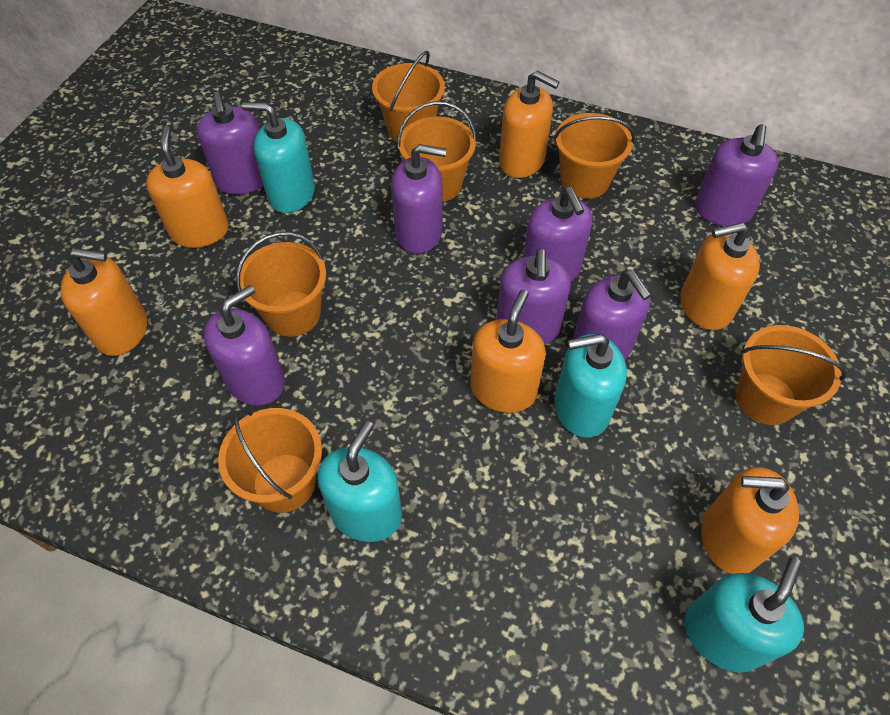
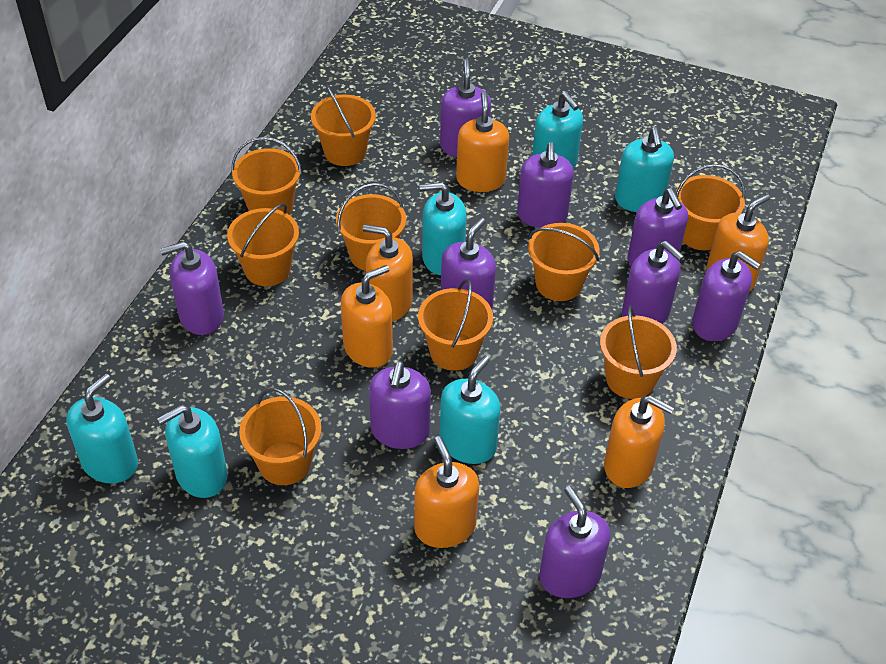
orange bucket: [218,408,322,513] [236,232,326,337] [372,51,445,142] [397,101,477,202] [554,113,635,199] [736,325,847,425] = 6 -> [227,203,299,286] [231,137,302,215] [239,388,321,485] [311,85,376,166] [336,183,406,271] [418,279,493,371] [528,223,600,301] [600,306,677,399] [676,164,745,250] = 9
purple soap dispenser: [197,92,264,194] [204,285,285,406] [391,144,446,254] [496,249,571,344] [523,187,592,281] [573,270,651,360] [695,124,779,226] = 7 -> [160,241,224,335] [369,361,431,449] [440,59,491,157] [441,218,496,310] [517,142,574,228] [539,486,611,598] [622,241,684,324] [627,188,688,266] [692,251,761,341] = 9
turquoise soap dispenser: [242,102,315,213] [317,421,402,542] [554,334,627,438] [685,558,804,673] = 4 -> [66,373,138,483] [157,405,228,498] [420,182,467,275] [440,356,501,464] [532,92,583,169] [615,127,674,212] = 6

